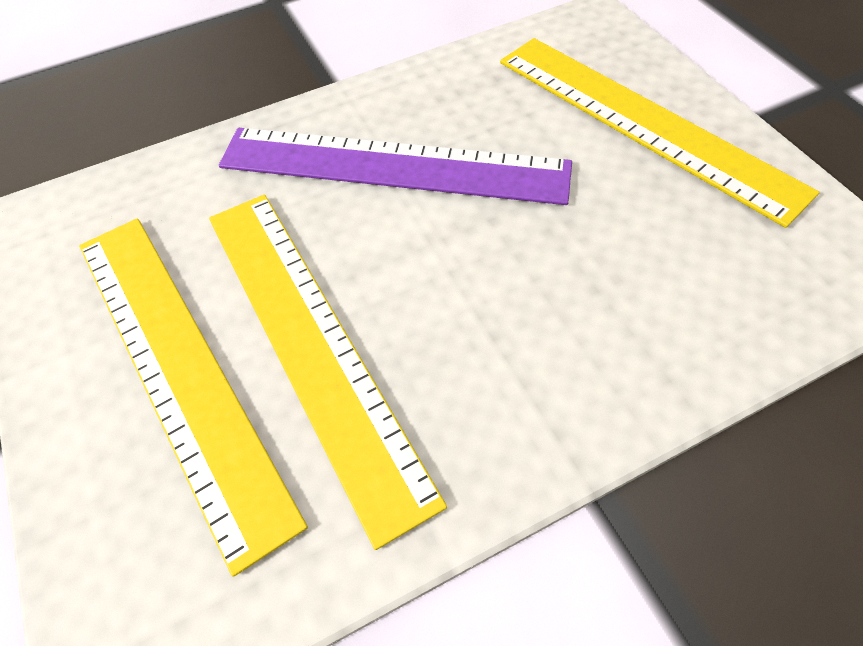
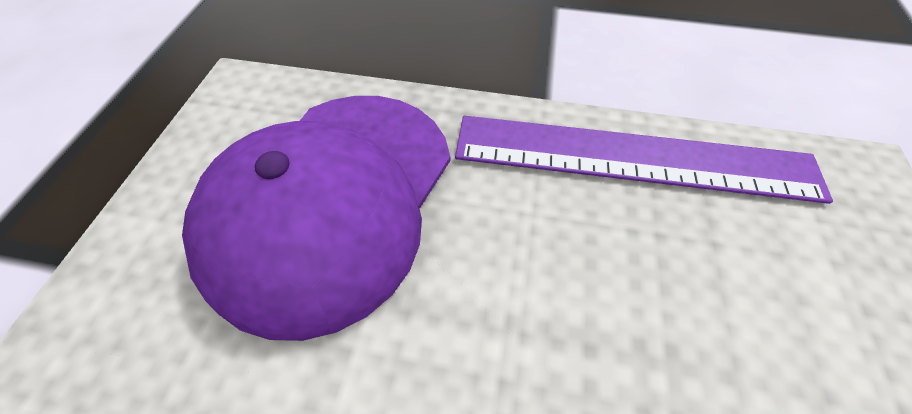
purple cap: none = 0 -> [182,96,450,341] = 1
yellow ruler: [79,218,308,577] [209,195,447,550] [500,38,820,228] = 3 -> none = 0

